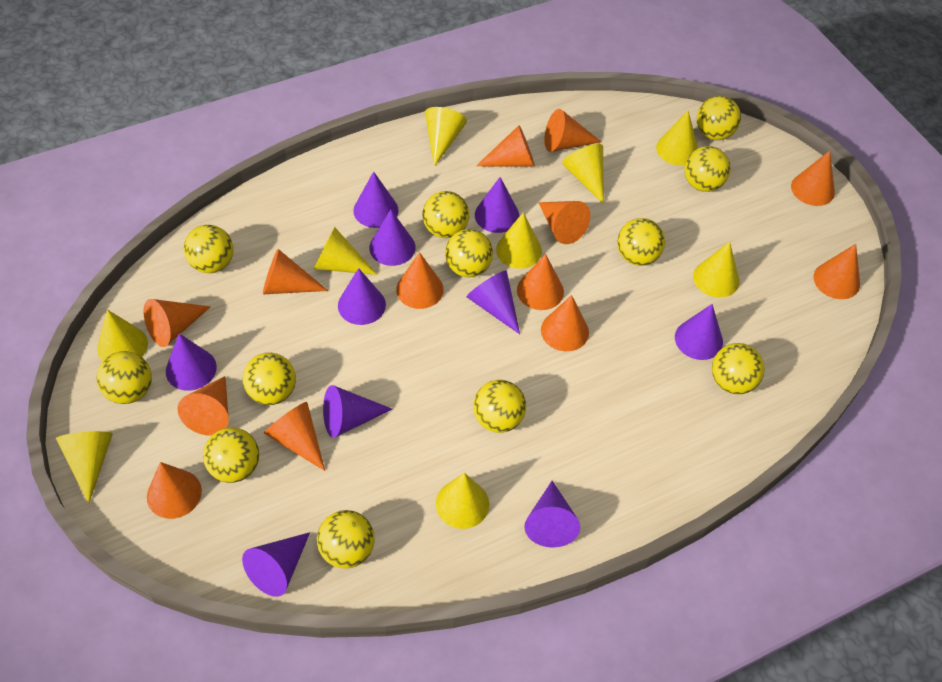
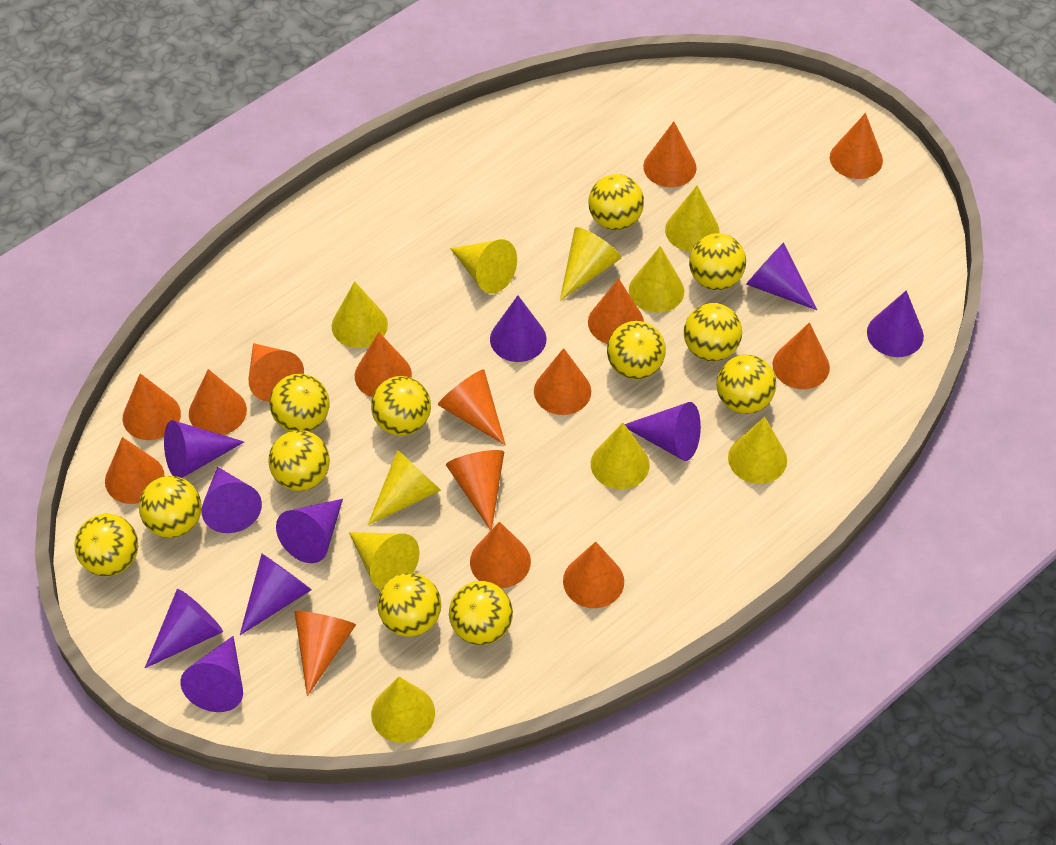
orange cone: [144,299,211,347] [147,462,202,519] [177,376,229,435] [263,249,328,294] [264,402,325,471] [396,252,444,309] [476,125,535,167] [517,254,564,310] [538,201,591,244] [541,295,589,351] [544,109,602,152] [791,151,835,206] [814,244,860,299] = 13 -> [105,437,164,504] [123,373,181,440] [189,369,247,435] [249,343,304,402] [295,611,356,696] [355,332,412,397] [438,369,506,445] [446,450,504,531] [470,521,531,588] [534,348,591,415] [563,542,624,608] [588,278,644,344] [643,121,697,187] [772,322,830,389] [830,113,883,179] = 15
yellow cone: [56,431,113,504] [97,309,148,361] [314,227,378,275] [425,107,467,167] [436,473,489,529] [496,212,542,269] [562,144,604,204] [656,111,698,165] [693,242,740,298] = 9 -> [331,281,388,348] [349,532,419,590] [368,450,441,525] [371,677,435,743] [450,239,517,294] [560,227,621,301] [591,423,650,489] [629,246,684,313] [665,186,720,252] [728,417,787,484] = 10

